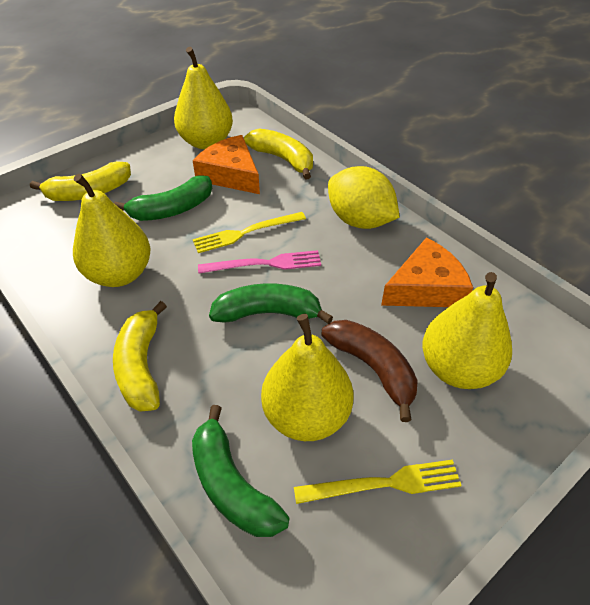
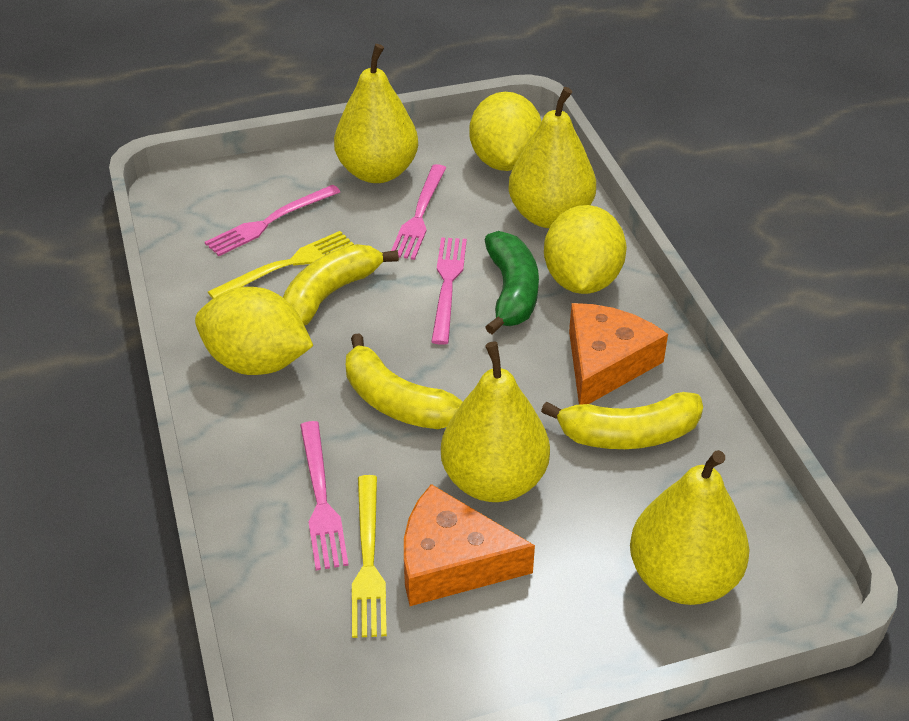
brown banana: [321,320,418,422] = 1 -> none = 0
green banana: [114,176,212,221] [192,405,290,537] [209,283,333,324] = 3 -> [485,231,539,335] = 1
pink fork: [198,250,321,274] = 1 -> [205,185,340,256] [300,421,349,571] [391,164,446,260] [431,237,467,345] = 4
yellow lemon: [328,166,400,229] = 1 -> [195,287,313,375] [469,92,541,171] [544,205,627,294] = 3

